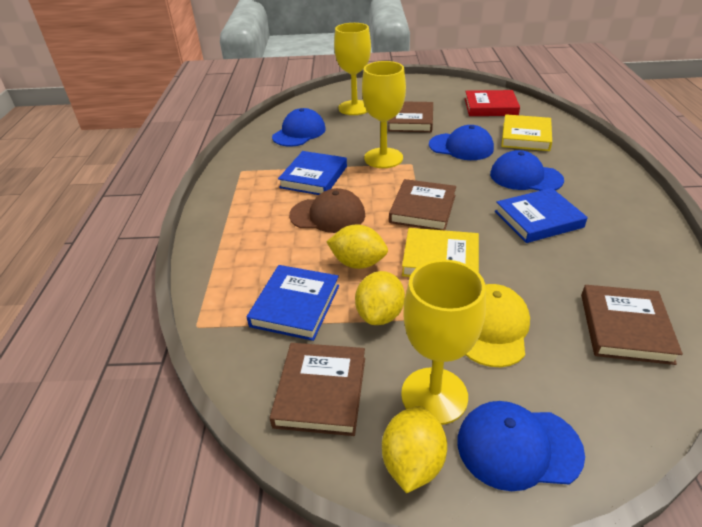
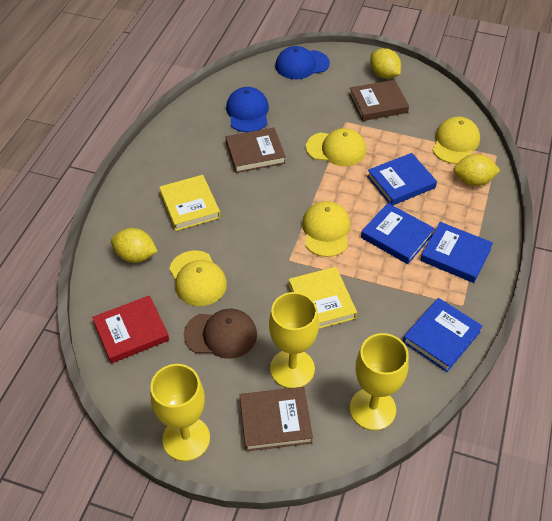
blue book: [247,265,339,341] [278,151,347,195] [495,188,588,243] = 3 -> [361,203,435,264] [367,153,437,205] [403,298,483,372] [420,222,493,283] = 4
blue cap: [272,108,326,147] [429,125,494,160] [457,401,585,491] [490,150,564,191] = 4 -> [226,87,269,132] [275,46,330,79] = 2
brown book: [270,343,365,436] [388,101,433,132] [389,179,456,230] [581,285,683,365] = 4 -> [226,128,286,173] [240,387,313,452] [349,80,409,121] = 3
yellow cap: [466,284,530,367] = 1 -> [169,250,227,306] [302,201,351,257] [306,128,366,166] [432,117,480,164] = 4

